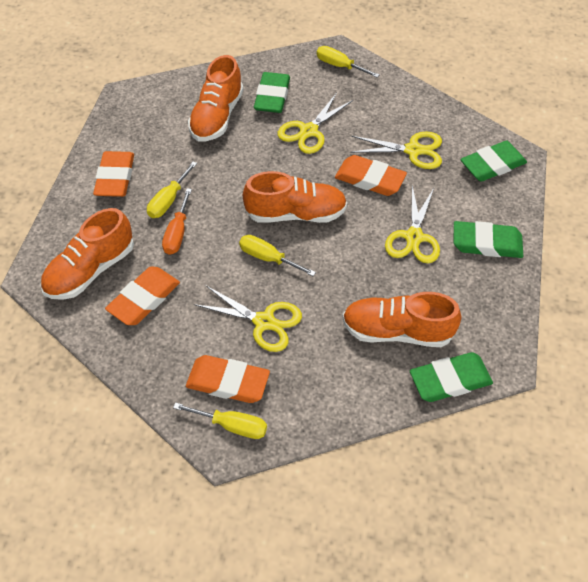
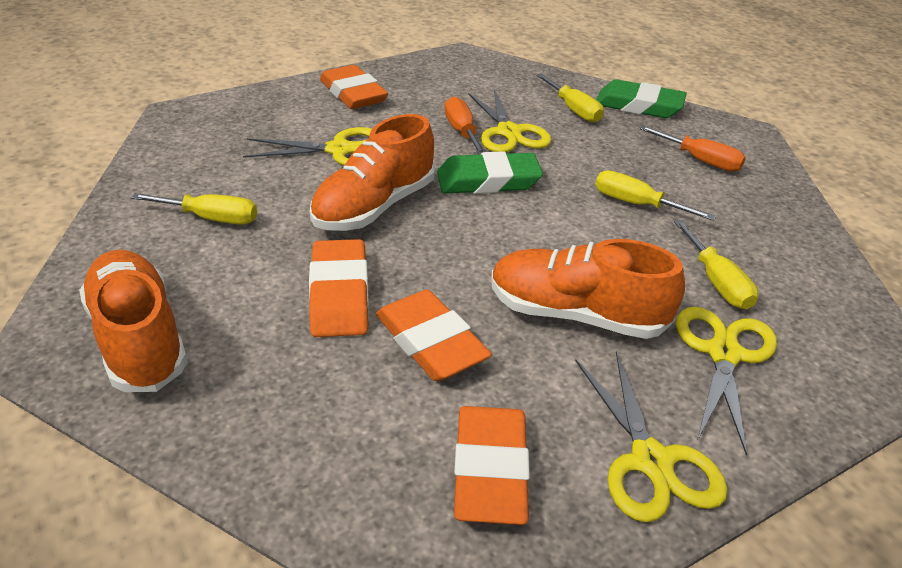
green eraser: [254,72,290,113] [410,352,493,402] [454,221,523,258] [460,141,527,182] = 4 -> [437,151,543,194] [596,79,687,118] = 2
orange screwdriver: [162,188,192,255] = 1 -> [444,96,485,155] [639,125,746,172] = 2
orange shoe: [40,208,134,300] [188,55,243,141] [243,171,347,223] [342,292,461,347] = 4 -> [79,250,188,392] [310,114,435,231] [491,239,685,339] = 3

